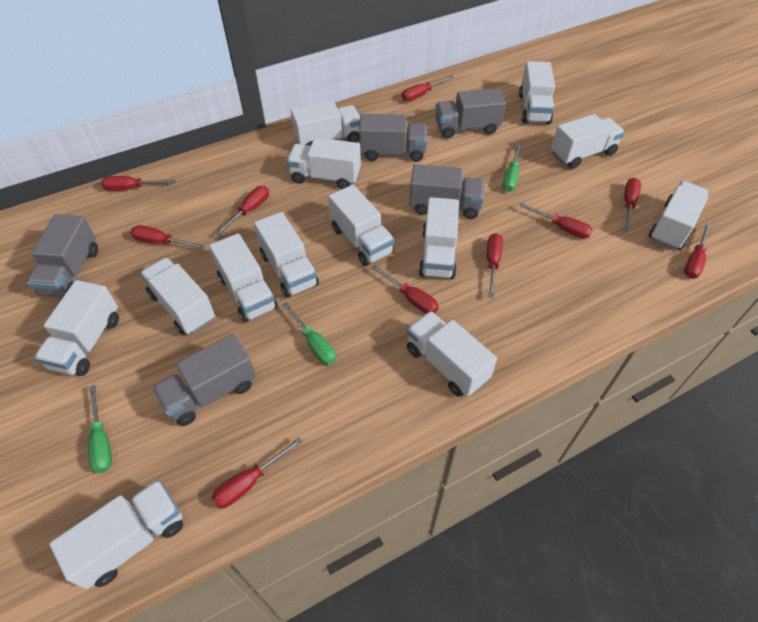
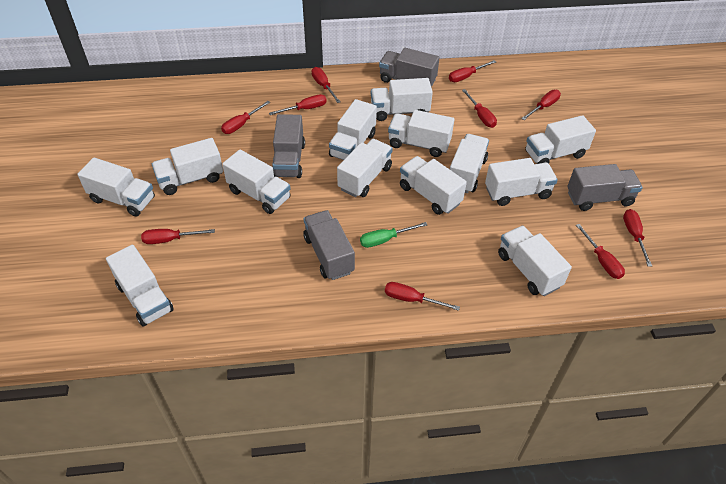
green screwdriver: [88,385,112,473] [282,302,336,365] [503,143,521,192] = 3 -> [360,222,427,248] = 1
grey truck: [27,214,98,297] [152,334,256,426] [359,114,427,162] [409,164,485,219] [435,88,506,139] = 5 -> [272,114,305,178] [303,210,355,280] [379,48,440,87] [567,164,643,211] = 4

